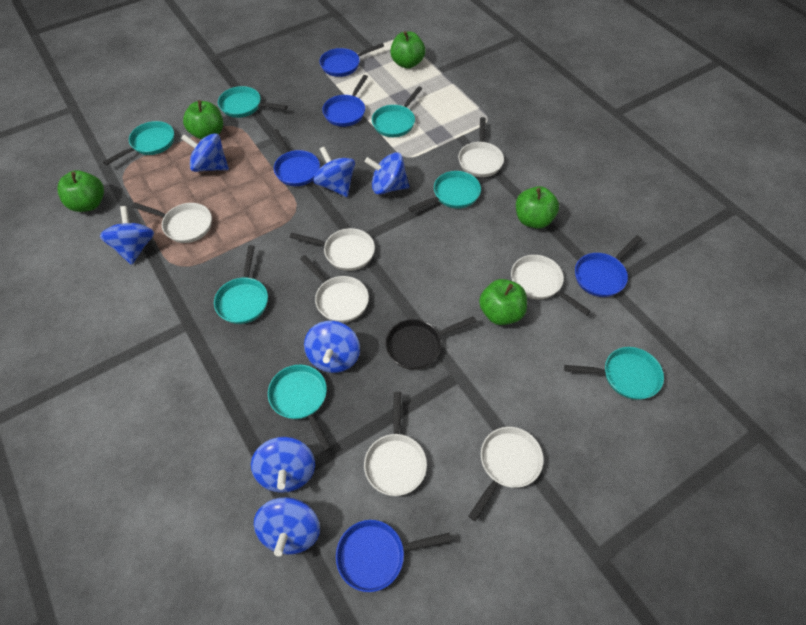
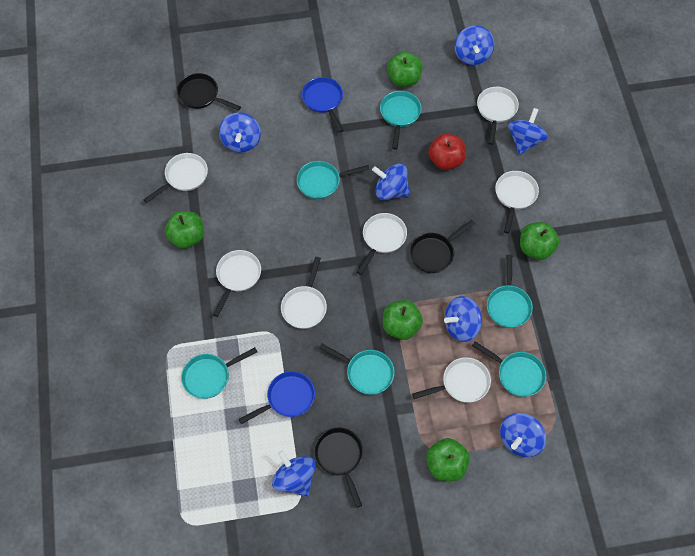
black pan: [385,316,476,370] = 1 -> [177,73,241,111] [314,427,363,508] [410,220,475,274] = 3
blue pan: [272,129,320,186] [320,43,384,77] [322,75,368,127] [336,520,451,592] [575,235,642,297] = 5 -> [239,371,315,424] [302,77,344,132] = 2
red apple: none = 0 -> [428,134,466,170] = 1
turquoise pan: [103,121,174,165] [214,245,268,324] [218,86,287,118] [268,365,331,452] [372,86,422,137] [408,171,481,212] [564,347,664,400] = 7 -> [181,347,257,399] [297,161,370,199] [319,344,395,395] [380,91,422,150] [472,341,547,397] [487,255,533,328] = 6

